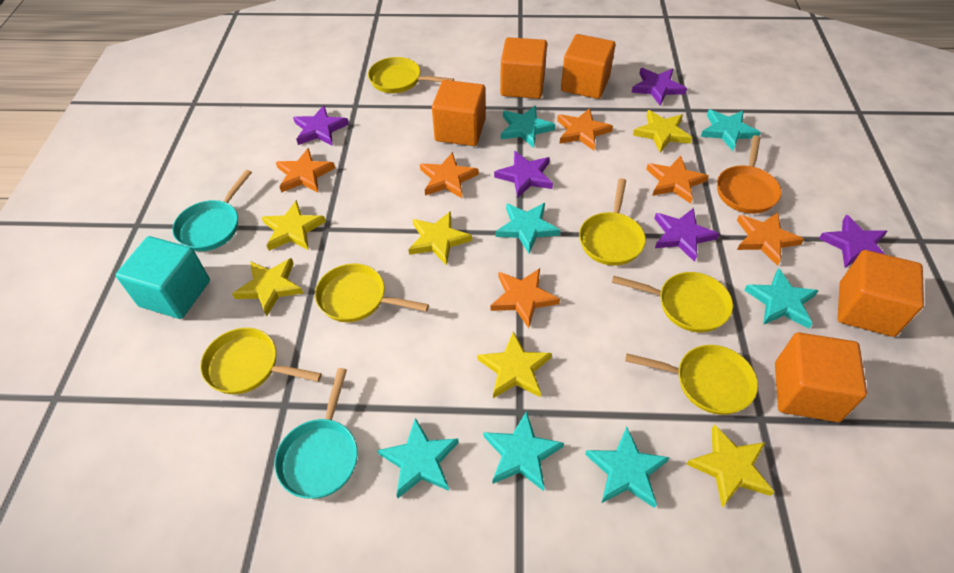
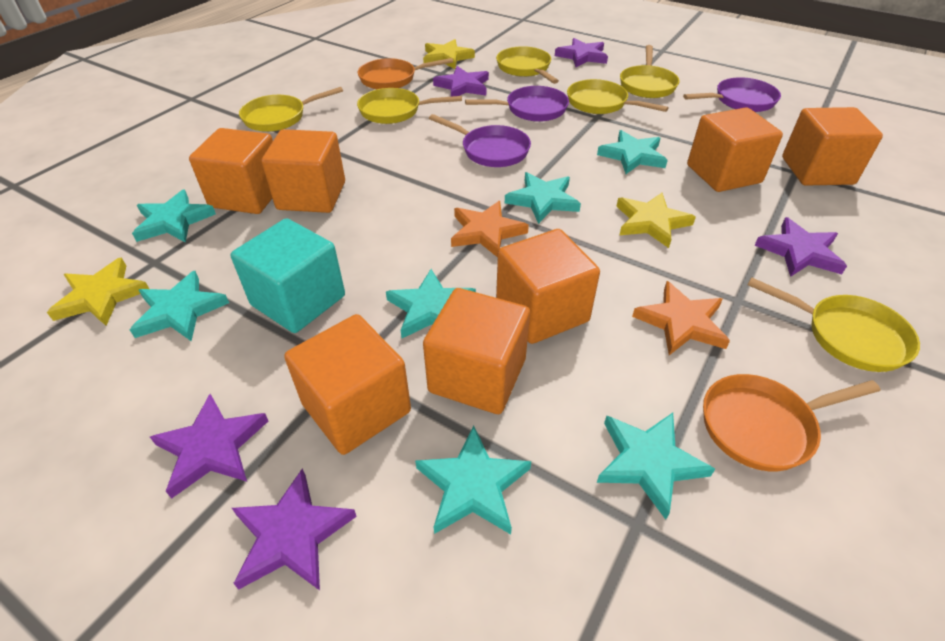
orange cube: [432,80,485,146] [500,37,547,99] [561,34,615,99] [775,332,867,422] [838,250,924,337] = 5 -> [189,128,273,214] [261,129,345,213] [284,314,411,455] [423,288,530,414] [496,229,600,344] [687,107,783,192] [782,107,883,186] = 7
orange pan: [717,135,782,214] = 1 -> [358,58,453,89] [703,374,880,471] = 2
orange star: [276,148,335,193] [420,152,479,198] [490,268,560,328] [557,108,613,151] [646,156,709,204] [737,212,804,266] = 6 -> [451,201,529,257] [632,281,730,355] = 2
purple pan: none = 0 -> [429,114,531,167] [465,86,569,122] [683,77,781,112] = 3
turquoise pan: [172,170,252,251] [274,368,358,499] = 2 -> none = 0
yellow star: [232,258,304,316] [261,200,326,251] [408,211,472,265] [477,332,552,398] [633,110,692,153] [686,424,774,507] = 6 -> [47,257,149,326] [423,39,475,69] [617,193,696,248] = 3

